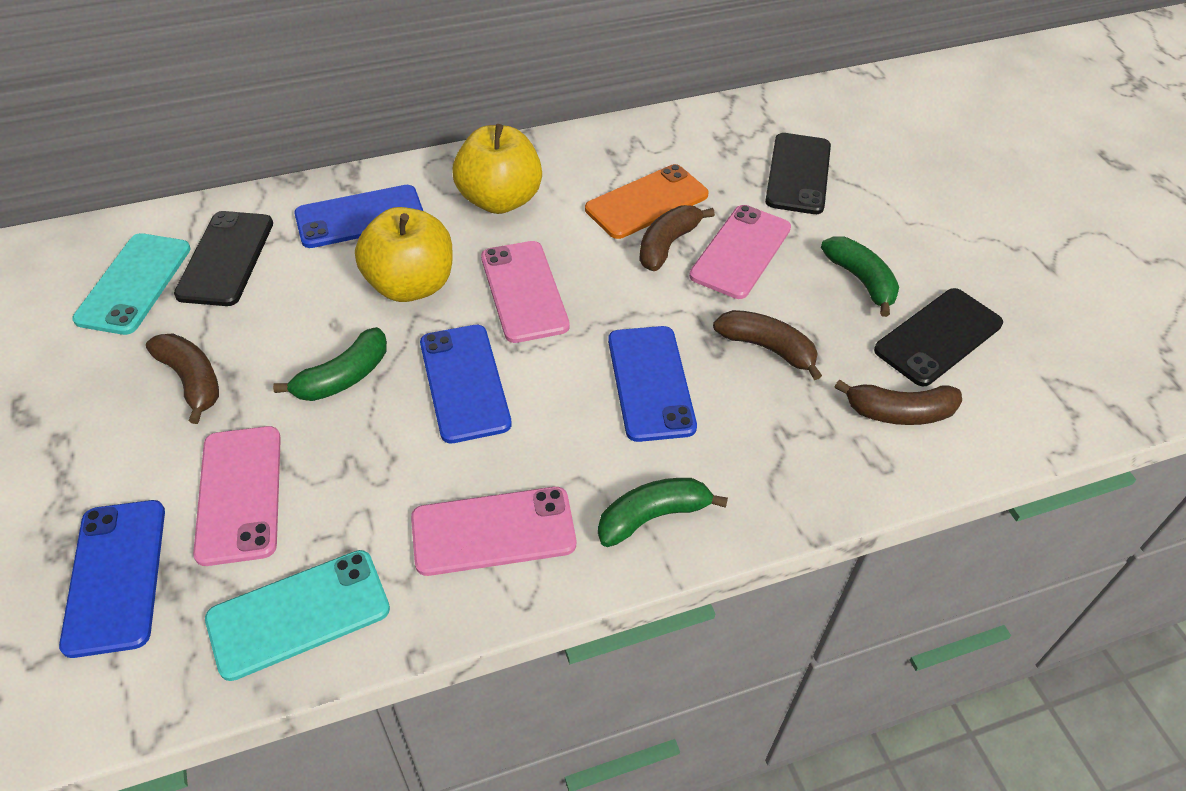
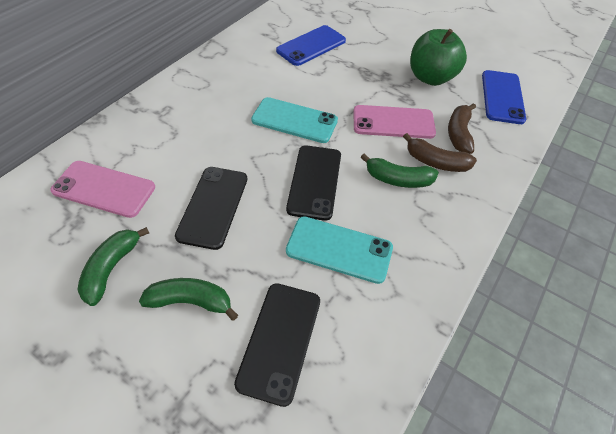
blue phone: [59,500,165,658] [294,185,423,248] [420,325,512,443] [608,326,697,442] = 4 -> [276,25,346,66] [482,70,526,124] = 2
brown banana: [146,333,219,424] [639,205,715,271] [713,310,822,380] [835,379,962,425] = 4 -> [403,133,477,172] [448,103,476,154] = 2
green apple: none = 0 -> [410,29,467,86] = 1
orange phone: [585,164,709,239] = 1 -> none = 0
pink phone: [193,426,281,566] [411,487,576,576] [481,241,570,343] [689,205,791,299] = 4 -> [50,161,155,218] [353,105,436,139] = 2
yellow apple: [355,207,453,302] [452,124,542,214] = 2 -> none = 0

